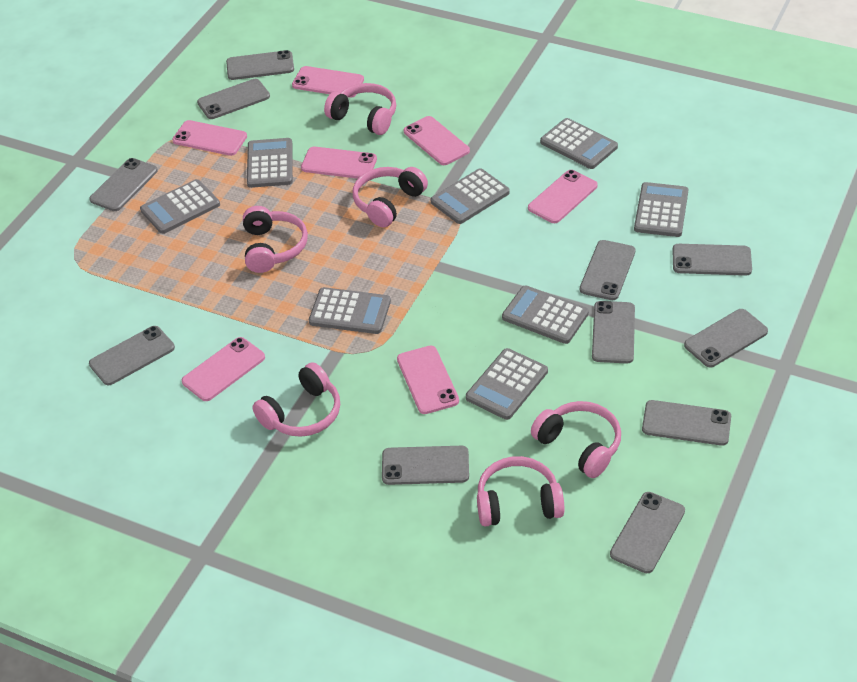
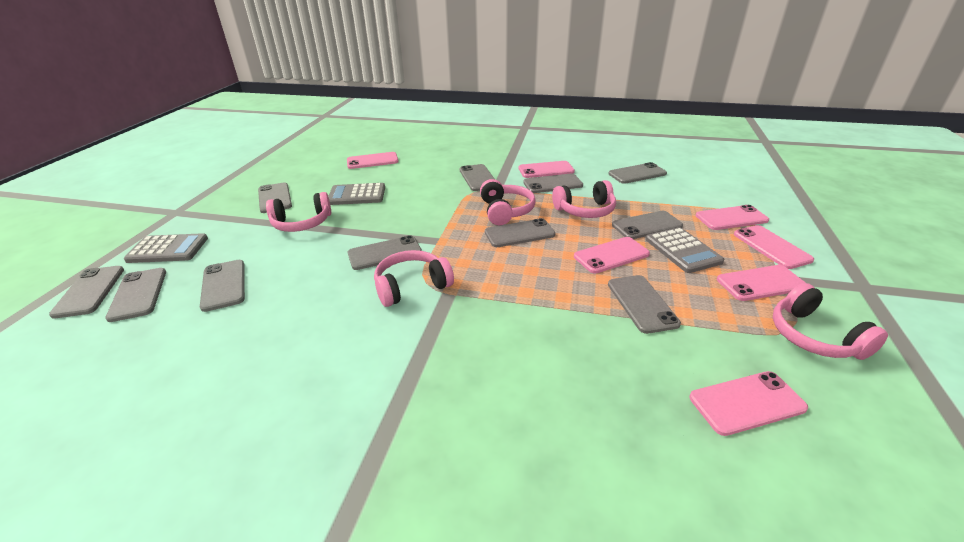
grey calculator: [140,179,220,234] [247,138,293,188] [309,287,391,334] [431,168,510,224] [466,348,548,420] [502,286,589,344] [540,118,618,169] [634,182,688,237] = 8 -> [124,233,208,263] [328,183,385,205] [646,227,725,273] = 3
pink headphones: [243,206,308,273] [252,362,340,437] [324,83,396,135] [353,167,428,227] [477,456,564,526] [531,401,621,478] = 6 -> [266,192,331,232] [374,250,454,307] [480,179,536,225] [552,180,616,218] [773,283,888,360] = 5

